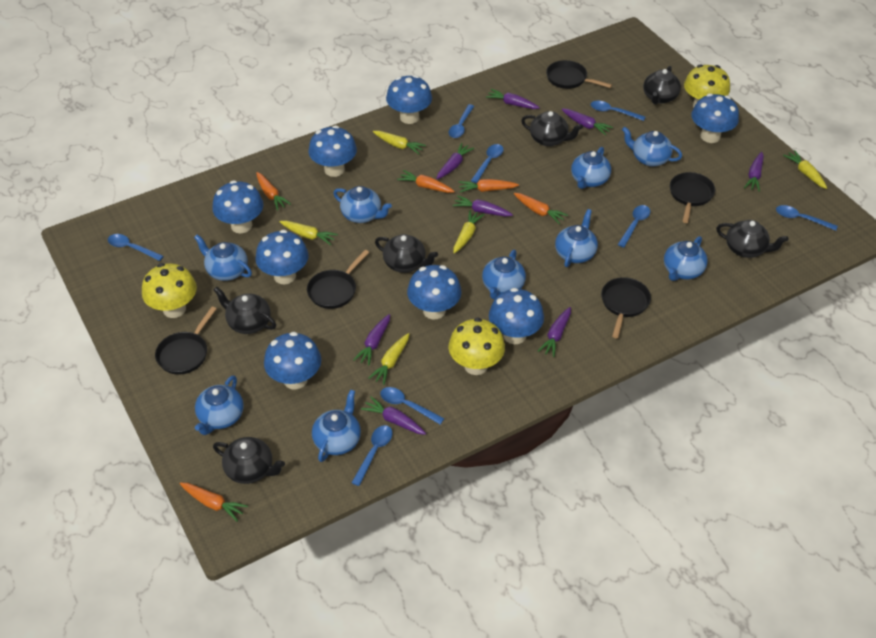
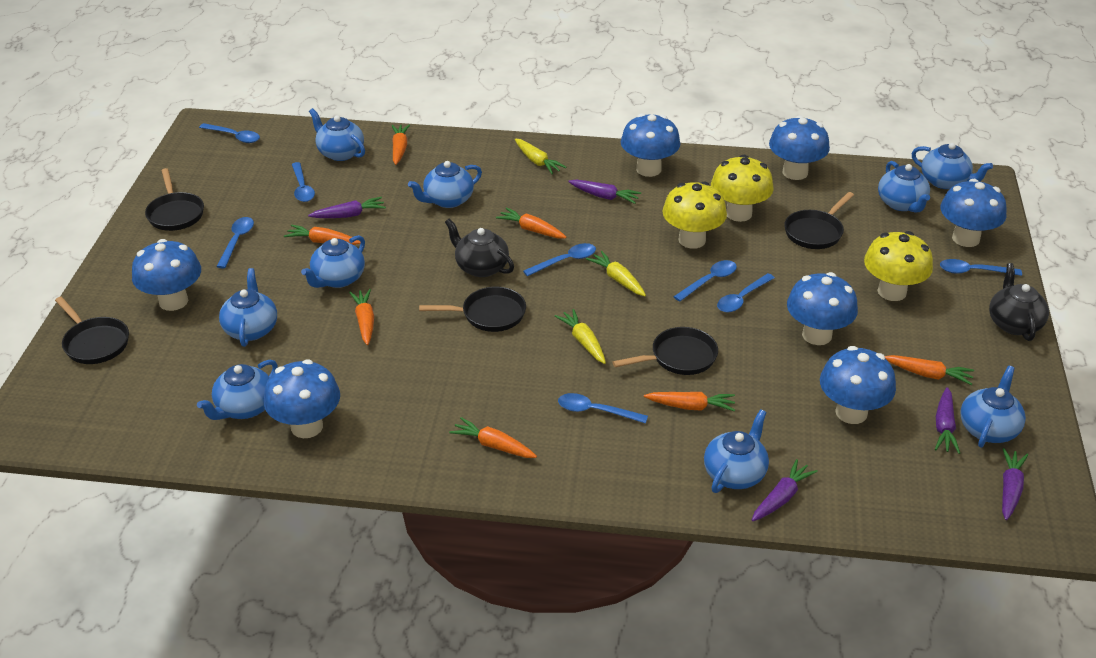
black teapot: [213,437,285,484] [214,287,276,334] [375,234,438,273] [521,111,583,146] [643,66,681,104] [716,220,789,258] = 6 -> [445,219,514,277] [989,263,1049,341] = 2
blue mushroom: [212,180,263,233] [255,230,309,285] [264,332,321,390] [309,125,357,177] [386,75,432,124] [407,265,462,319] [489,288,544,344] [691,93,739,143] = 8 -> [132,239,201,311] [264,359,340,438] [621,114,680,177] [769,115,830,180] [787,272,858,345] [820,346,896,424] [940,179,1007,247] = 7
orange carrot: [180,482,248,521] [256,172,291,210] [397,170,455,193] [459,179,519,192] [514,193,568,224] = 5 -> [284,224,360,245] [349,289,374,345] [392,124,410,165] [449,417,537,458] [496,207,566,239] [644,392,735,411] [885,355,974,385] = 7
purple carrot: [353,314,390,366] [361,396,426,435] [436,143,474,179] [453,195,513,217] [486,89,540,109] [538,307,571,357] [562,109,613,135] [744,152,764,192] = 8 -> [308,197,386,218] [568,180,641,204] [752,459,818,521] [935,387,960,454] [1002,448,1028,520] = 5
yellow carrot: [279,221,338,245] [368,333,409,385] [373,131,426,154] [453,210,485,254] [783,150,827,189] = 5 -> [515,138,566,174] [555,309,606,364] [586,251,646,296] = 3

